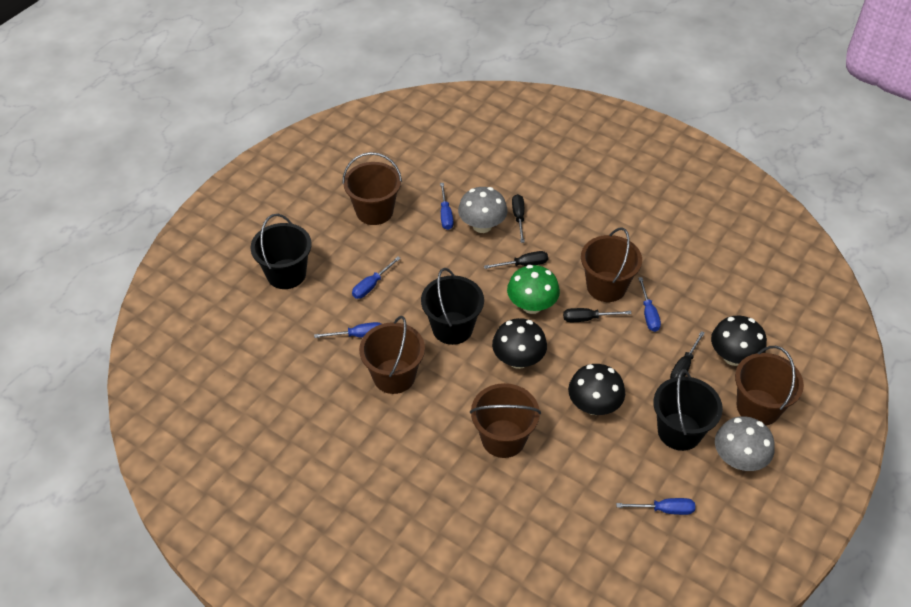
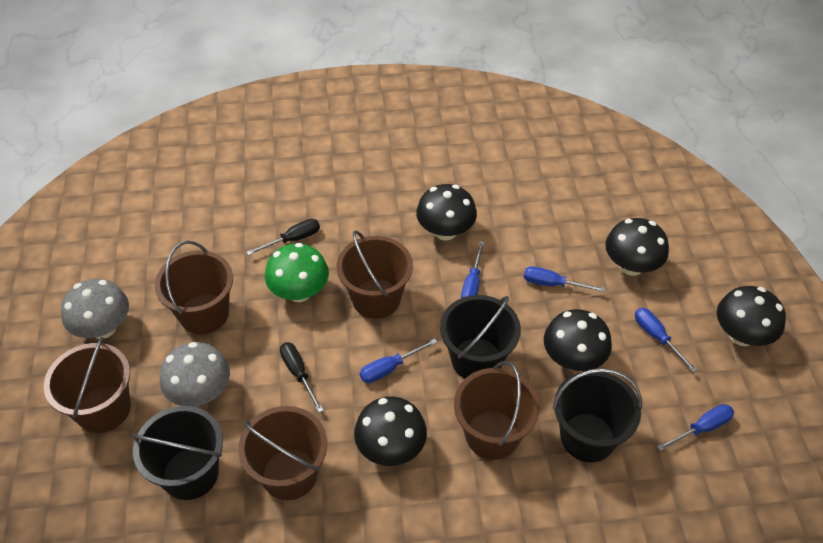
black mushroom: [492,318,547,369] [568,364,625,415] [711,316,767,366] = 3 -> [354,397,427,466] [416,184,477,241] [544,309,612,371] [605,218,669,276] [717,286,786,346] = 5
black screwdriver: [484,251,548,269] [512,194,525,243] [563,308,632,322] [670,331,705,379] = 4 -> [247,219,320,256] [280,342,324,413] = 2

